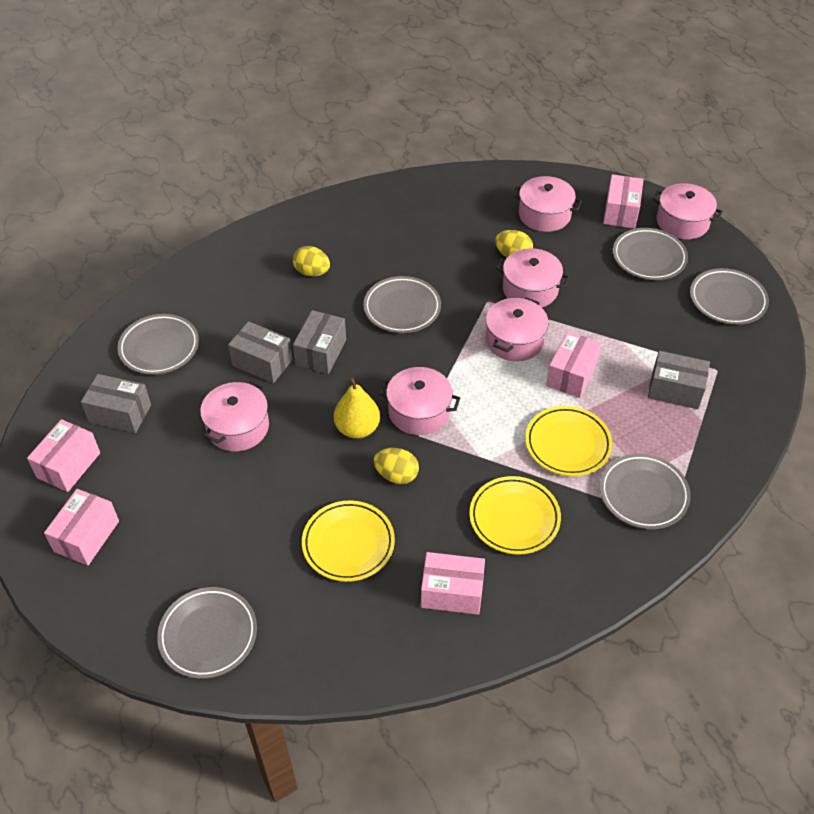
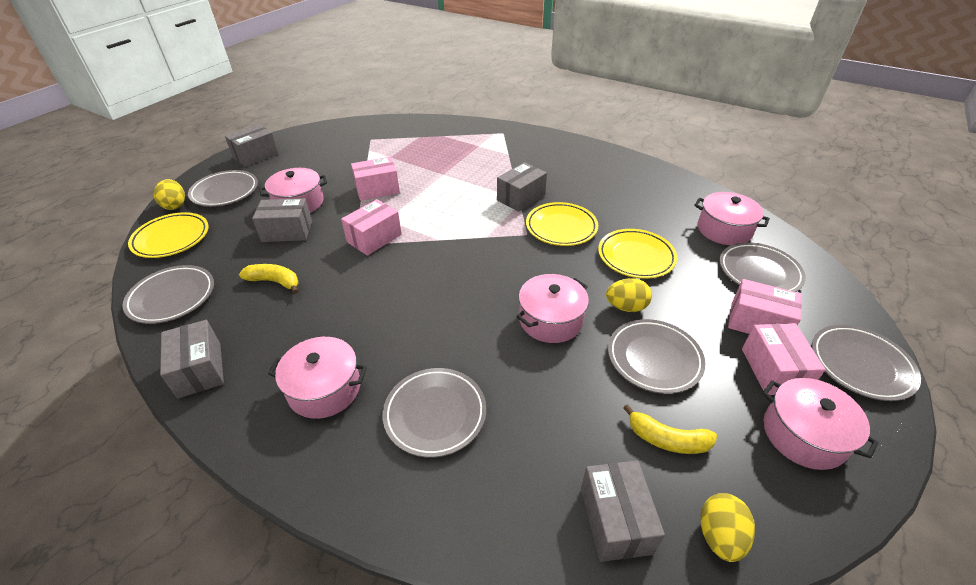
grey box: [81,374,151,433] [228,321,293,383] [293,310,346,374] [648,351,710,409] = 4 -> [160,320,224,399] [225,124,279,167] [252,198,312,242] [497,162,547,212] [581,461,665,562] = 5
pink box: [27,419,100,492] [44,489,119,565] [421,552,485,615] [546,331,601,398] [603,174,643,229] = 5 -> [341,199,402,256] [351,157,400,201] [728,279,801,334] [742,323,826,395] = 4
pink pot: [200,381,269,451] [379,367,460,435] [486,297,549,361] [496,248,570,308] [512,176,582,232] [652,183,723,239] = 6 -> [259,168,327,213] [268,337,367,419] [516,274,589,343] [694,192,770,245] [762,378,879,470] = 5
yellow banana: none = 0 -> [239,264,299,294] [623,404,717,454] = 2
yellow pear: [334,376,380,439] = 1 -> none = 0

